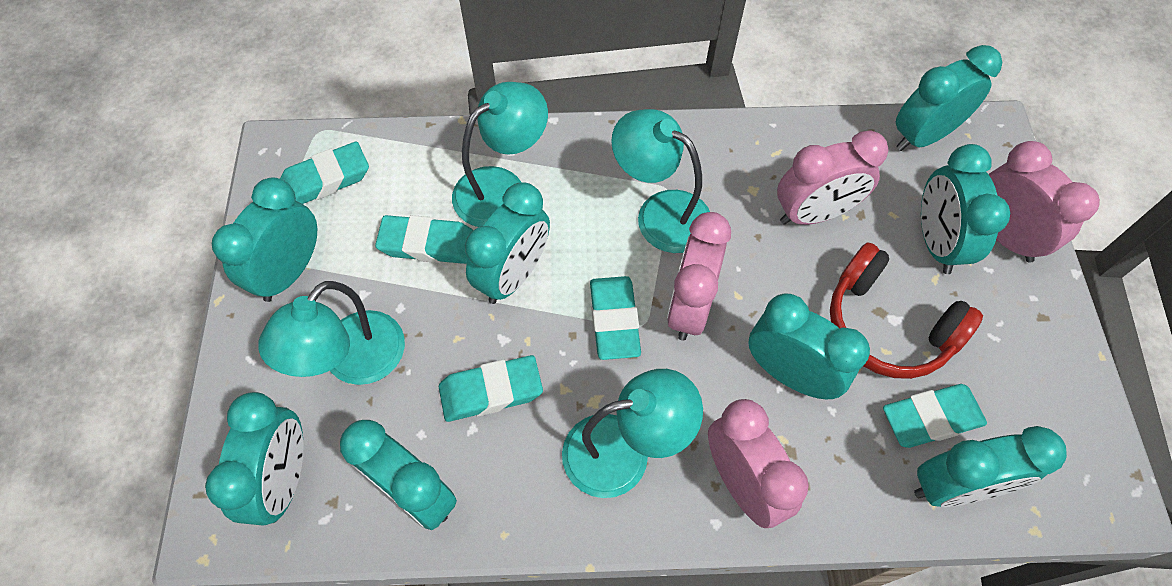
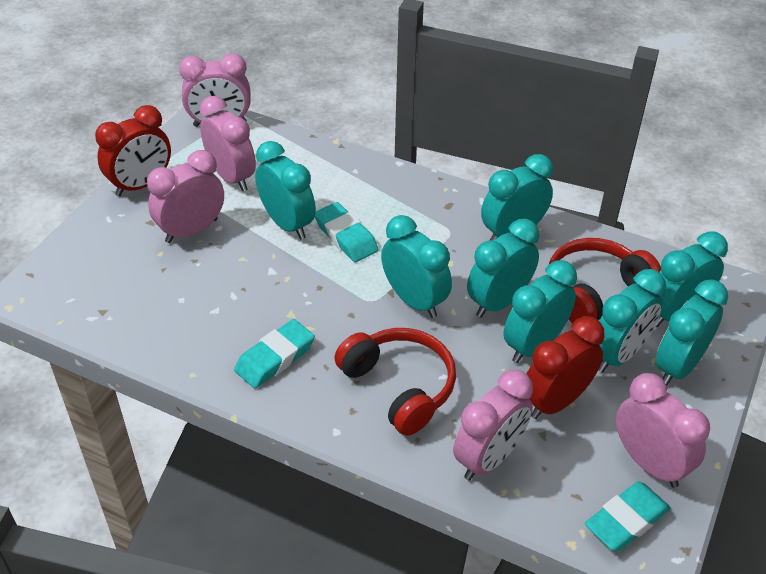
pink clock: [667,212,731,341] [708,399,809,528] [777,131,888,225] [988,141,1100,263] = 4 -> [147,150,224,243] [179,53,251,127] [199,96,256,191] [453,370,533,480] [616,373,710,488] = 5
red clock: none = 0 -> [95,105,171,196] [527,316,605,419] = 2
red headphones: [830,242,983,379] = 1 -> [334,328,456,436] [549,238,661,323] = 2
turquoise eraser: [280,141,369,204] [375,215,473,264] [439,355,543,422] [590,276,641,360] [883,384,987,448] = 5 -> [234,319,315,388] [315,202,378,262] [585,481,671,551] = 3
turquoise lamp: [258,281,405,385] [452,82,548,227] [562,369,703,498] [611,109,710,253] = 4 -> none = 0

